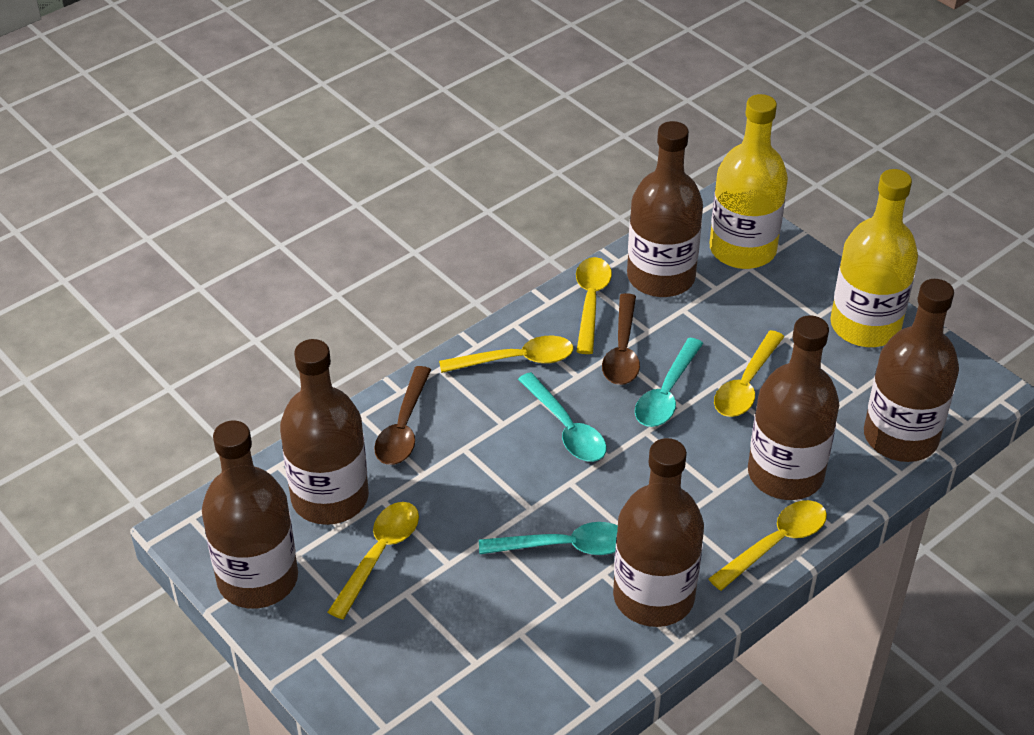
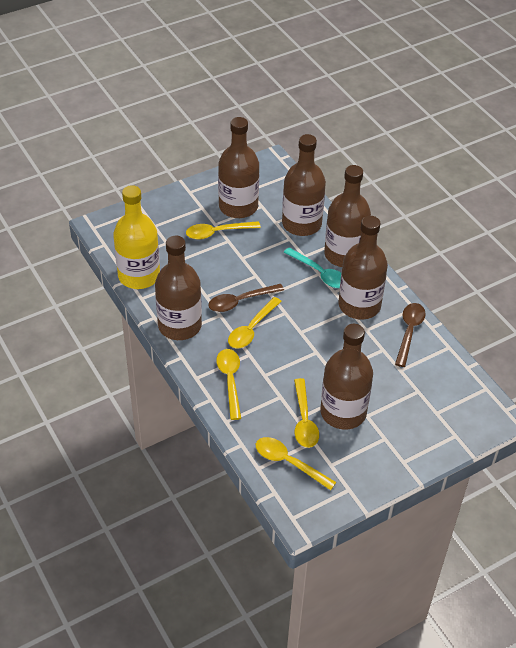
turquoise spoon: [479,522,618,555] [518,372,607,462] [635,337,703,427] = 3 -> [283,247,341,288] = 1
yellow bottle: [709,94,788,269] [830,169,918,347] = 2 -> [113,185,160,289] = 1

